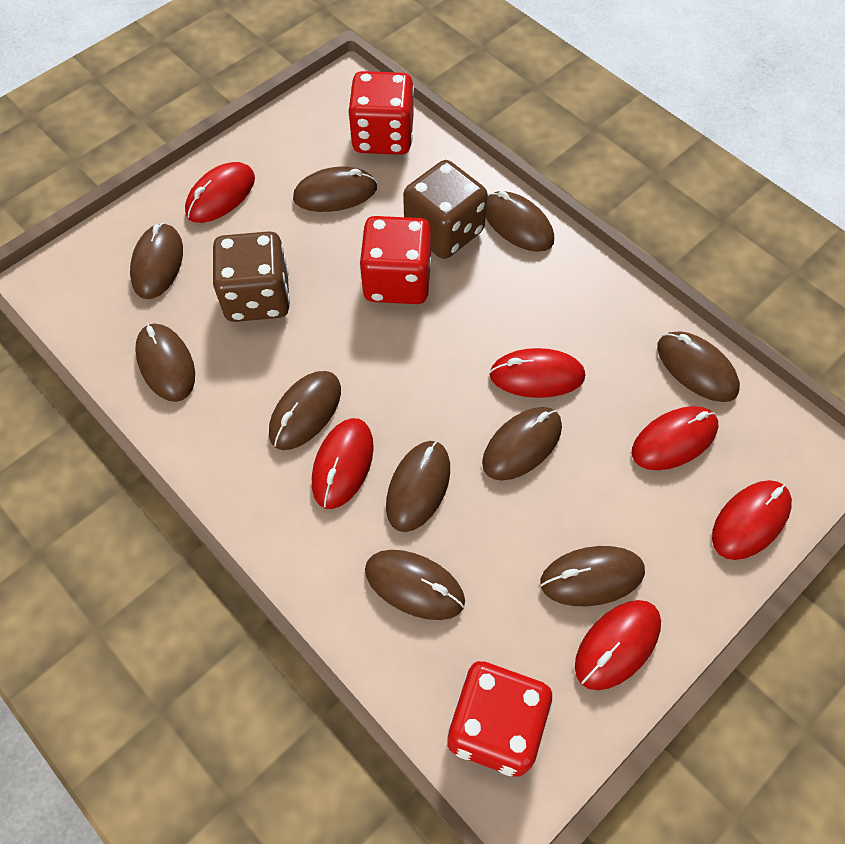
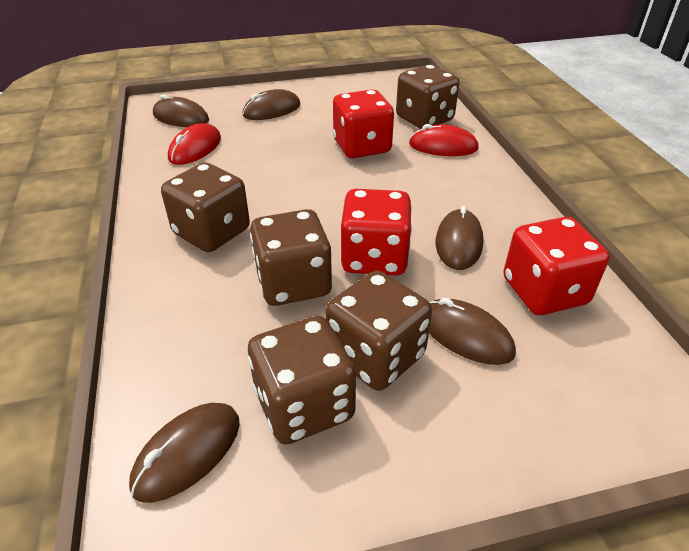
brown dice: [213,231,290,322] [403,160,488,259] = 2 -> [161,162,250,252] [248,316,356,445] [250,209,332,306] [326,270,432,391] [396,65,460,129] = 5
brown mouse: [130,223,183,299] [135,324,195,402] [269,371,341,450] [293,167,377,212] [365,550,465,620] [386,441,450,532] [482,407,562,481] [486,191,554,252] [540,546,645,606] [657,331,740,402] = 10 -> [129,403,240,503] [153,95,209,127] [242,89,301,120] [429,298,516,365] [436,206,483,270] = 5
red mouse: [185,162,255,223] [312,418,374,509] [489,348,585,398] [575,600,661,690] [632,406,718,470] [712,480,792,560] = 6 -> [168,123,221,165] [409,124,479,156] = 2

